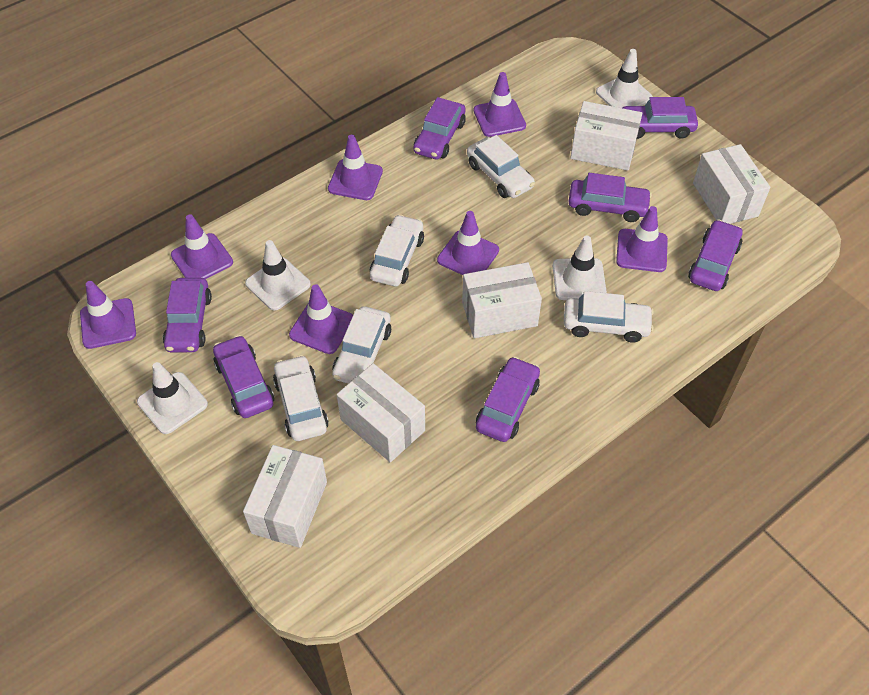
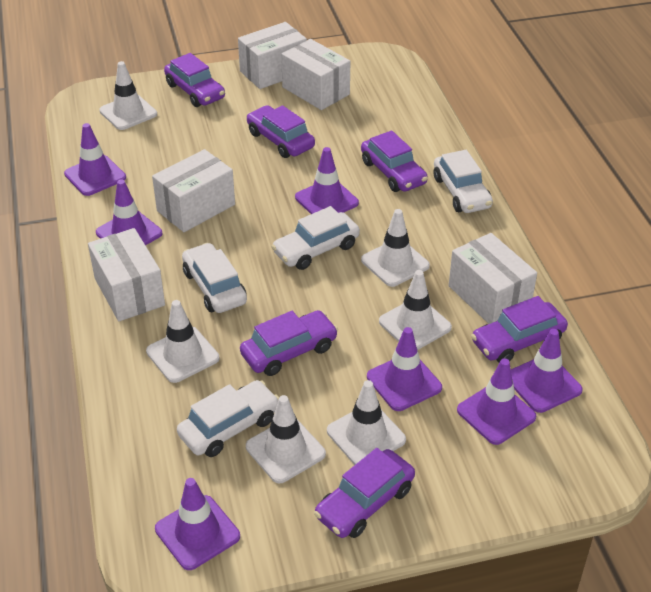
purple car: [163,278,212,352] [213,335,274,418] [414,97,466,160] [476,356,540,442] [568,173,652,222] [623,97,698,139] [688,219,743,291] = 7 -> [164,53,225,107] [240,310,338,376] [246,105,315,158] [314,448,415,538] [361,131,428,192] [471,296,568,363] = 6
white car: [273,355,329,441] [332,306,391,384] [370,214,424,286] [467,135,535,198] [564,291,654,343] = 5 -> [177,380,279,457] [182,243,247,313] [271,206,360,270] [434,150,493,213] = 4
white traffic cone: [137,362,208,434] [245,240,311,311] [553,236,607,300] [596,49,653,108] = 4 -> [99,61,157,130] [146,300,219,383] [246,395,326,483] [327,380,406,465] [361,209,430,287] [379,270,452,350] = 6

